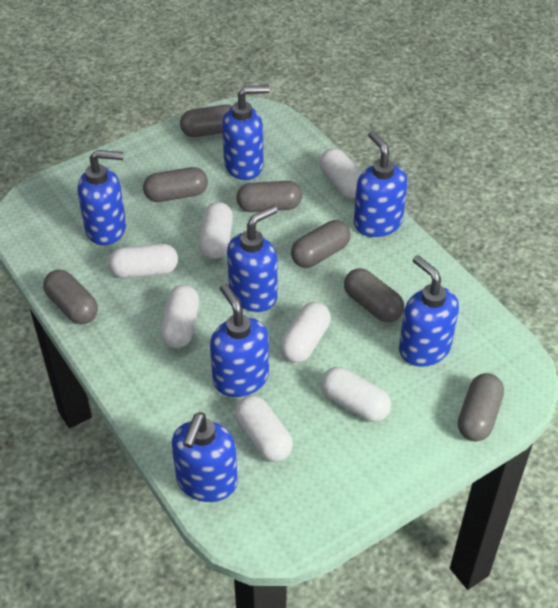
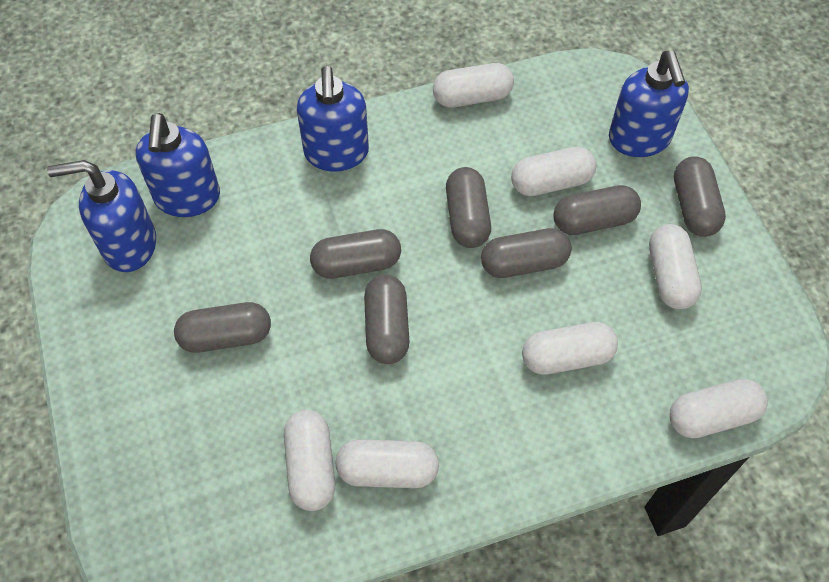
blue soap dispenser: [78,150,126,246] [172,412,238,502] [210,284,269,397] [222,85,270,180] [227,205,278,312] [354,131,408,237] [399,255,459,367] = 7 -> [47,160,156,272] [136,113,220,217] [297,66,369,171] [609,51,689,157] = 4

